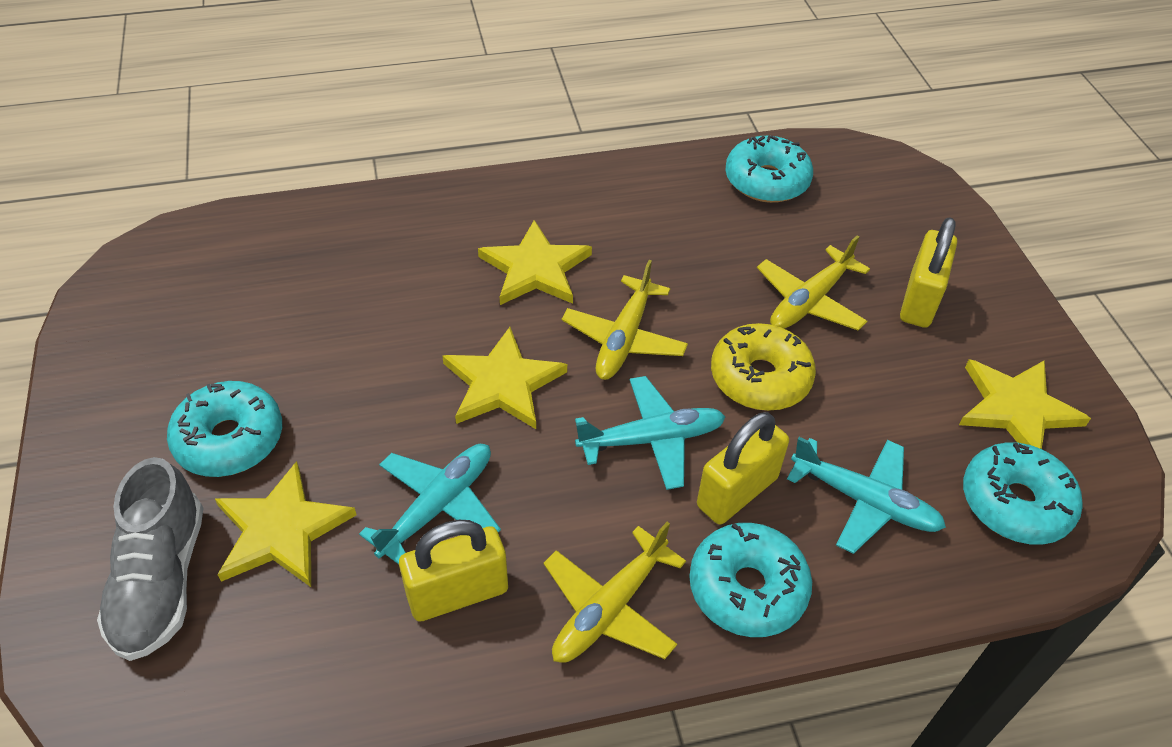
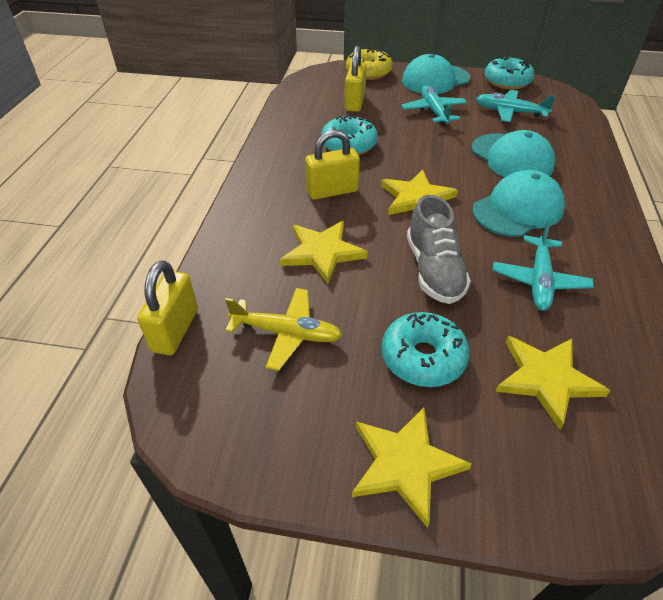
turquoise cap: none = 0 -> [402,54,470,94] [471,130,555,178] [472,170,565,237] = 3
turquoise donut: [167,381,282,477] [689,523,812,637] [725,136,813,203] [963,442,1083,545] = 4 -> [321,116,378,155] [382,312,470,387] [485,57,534,89] = 3
yellow plane: [544,522,686,663] [562,260,688,380] [757,235,870,331] = 3 -> [225,288,343,371] = 1

